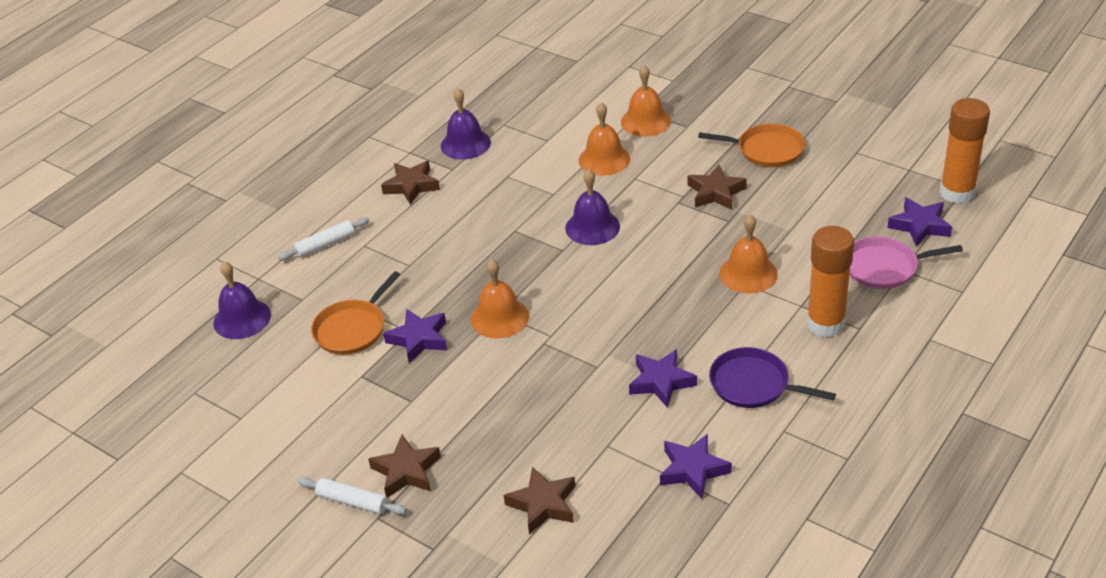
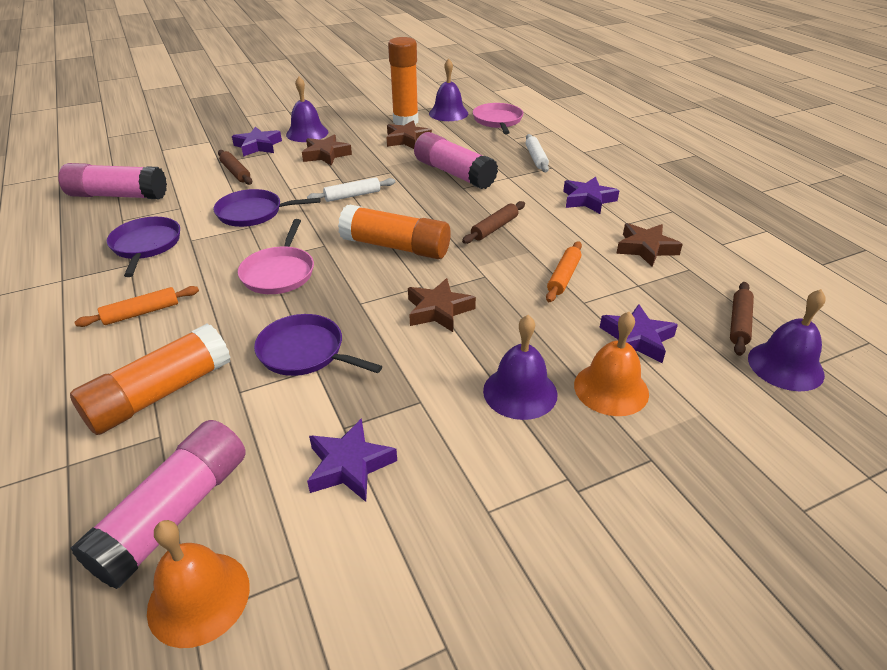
brown rolling pin: none = 0 -> [218,150,252,185] [462,201,525,244] [730,282,754,356] = 3
orange bell: [471,259,529,339] [579,102,630,176] [621,65,671,137] [719,214,778,294] = 4 -> [147,520,250,648] [574,312,649,416] = 2
orange glue stick: [807,226,854,337] [940,98,990,204] = 2 -> [70,323,231,435] [338,205,451,259] [388,37,418,125] = 3
orange pan: [311,271,401,355] [698,123,805,167] = 2 -> none = 0
orange rolling pin: none = 0 -> [75,286,199,327] [546,241,582,302] = 2
pink glue stick: none = 0 -> [58,163,167,199] [70,420,246,589] [414,132,498,189] = 3
pink pan: [849,236,963,289] = 1 -> [238,219,314,294] [473,103,523,134] = 2
purple bell: [213,261,271,339] [441,88,491,160] [565,169,620,245] = 3 -> [286,77,328,142] [429,59,468,121] [483,315,557,420] [748,289,826,391] = 4
purple pan: [709,347,836,408] = 1 -> [107,217,180,277] [214,189,320,227] [254,314,382,376] = 3

